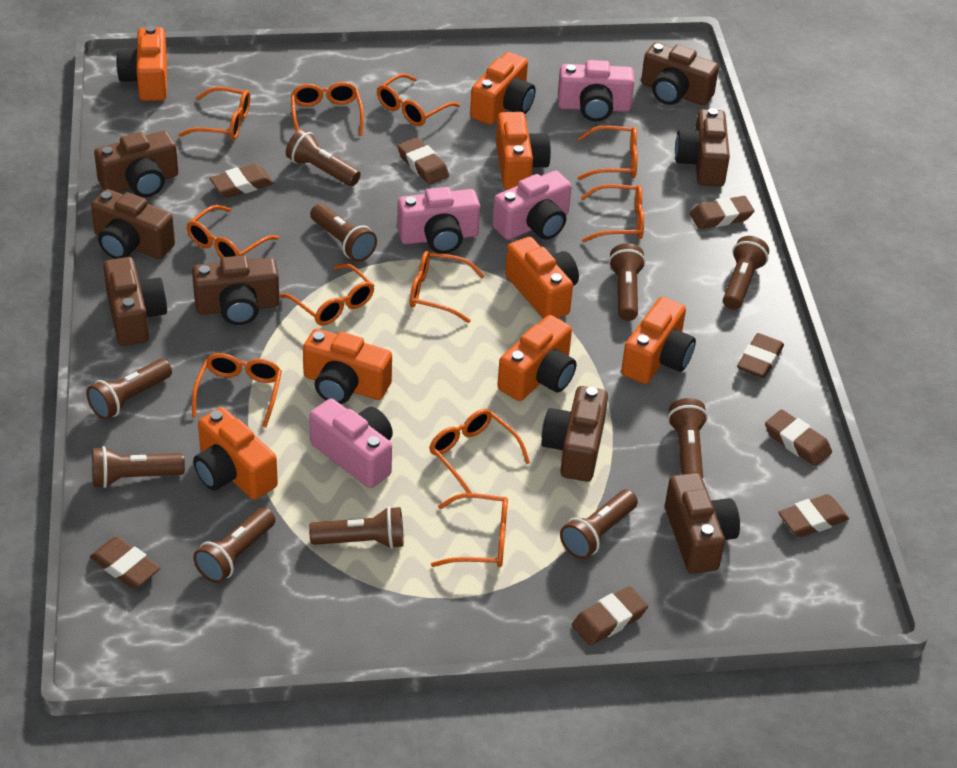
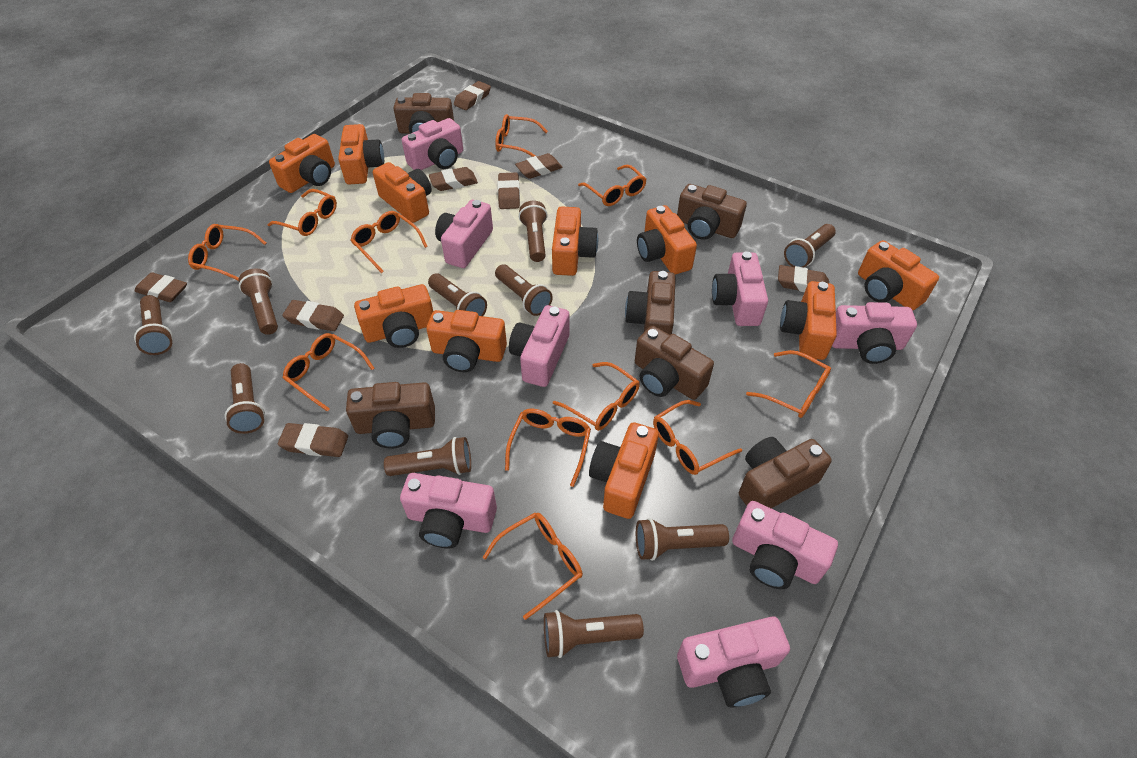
brown camera: [91,189,175,259] [94,131,178,197] [103,257,167,346] [192,255,280,325] [542,386,608,482] [641,42,719,105] [665,473,740,574] [675,108,730,186] = 8 -> [346,382,435,449] [394,93,454,134] [625,271,676,335] [635,326,714,400] [677,184,747,240] [739,437,832,508] = 6
orange camera: [116,26,167,101] [193,407,278,500] [303,328,392,404] [470,52,536,125] [496,112,551,189] [497,315,576,401] [505,237,579,319] [621,297,696,384] = 8 -> [269,134,335,193] [338,124,384,184] [354,284,433,348] [373,162,432,223] [426,310,507,372] [552,206,598,276] [589,422,659,519] [637,205,697,275] [780,281,837,360] [858,240,939,310] = 10
pink camera: [309,399,393,488] [397,187,480,254] [492,171,572,240] [558,60,635,121] = 4 -> [400,473,497,548] [402,118,463,170] [435,200,493,268] [509,305,569,387] [677,617,790,708] [712,251,768,326] [732,501,838,589] [832,302,917,364] = 8

